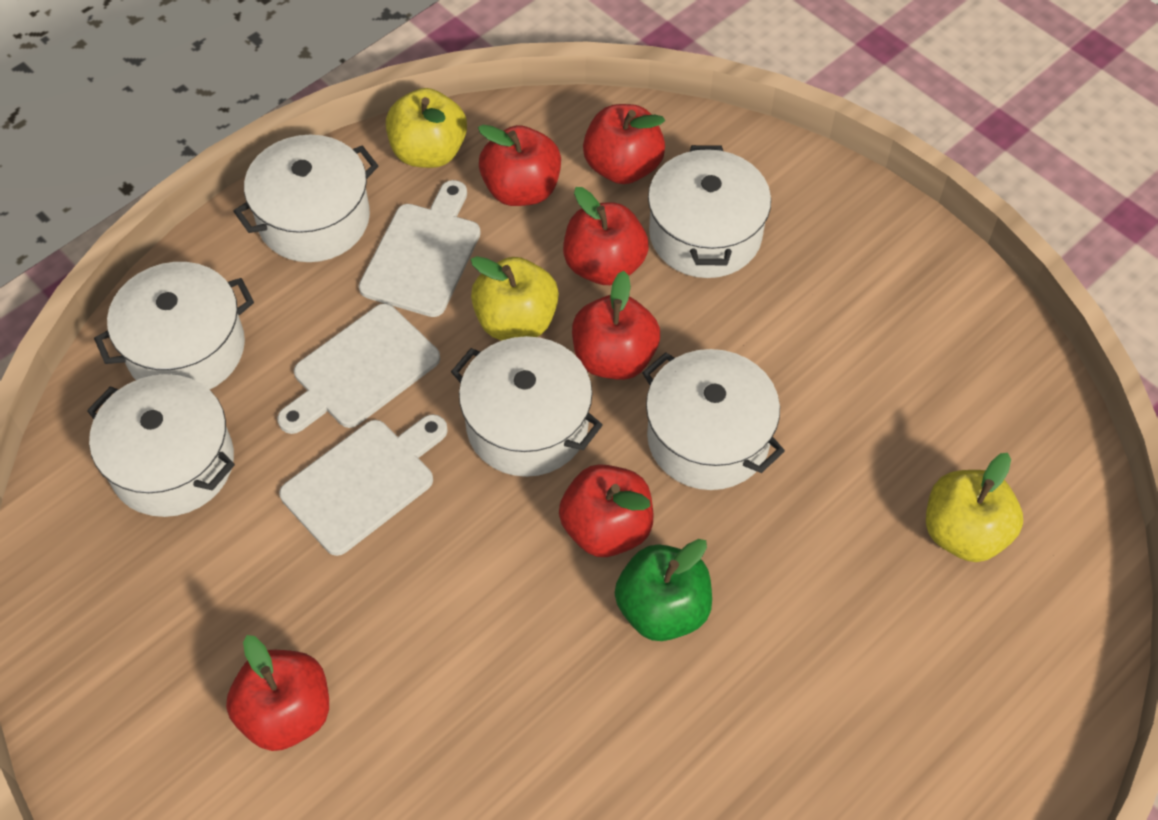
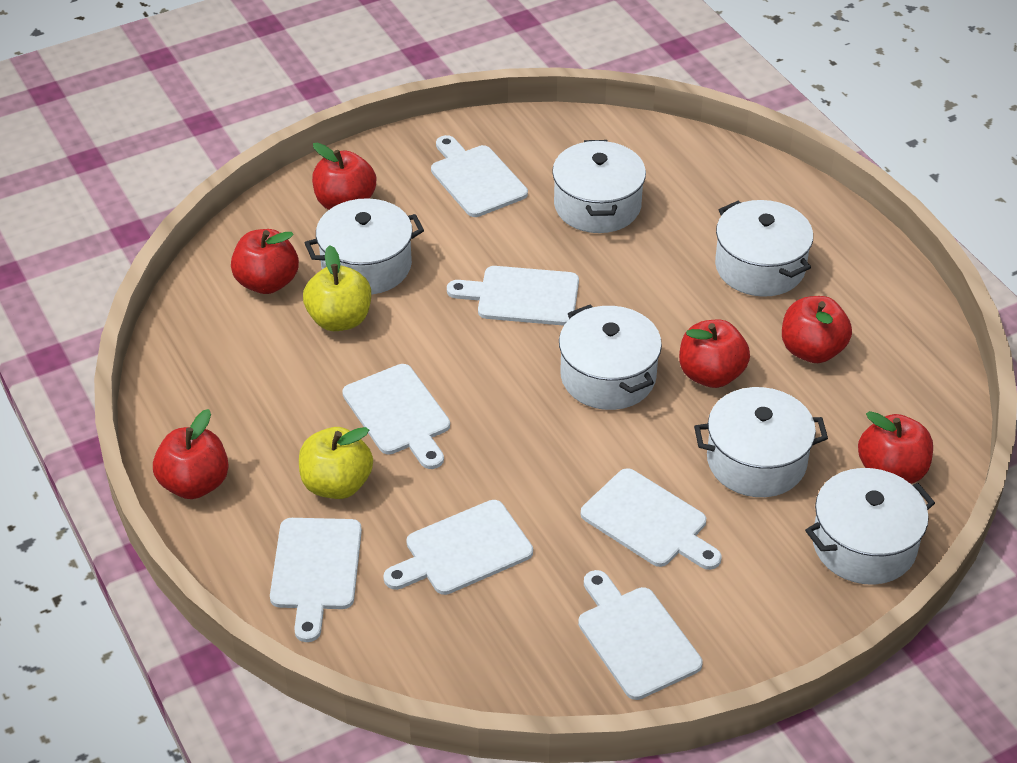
green apple: [615,539,712,641] = 1 -> none = 0
white cutting board: [277,303,440,434] [279,414,448,556] [359,180,481,317] = 3 -> [270,518,362,642] [342,364,450,469] [383,500,533,595] [431,135,528,217] [447,266,579,326] [578,570,703,700] [581,468,722,570] = 7
yellow apple: [386,88,467,168] [470,256,559,340] [926,453,1023,562] = 3 -> [299,427,373,499] [303,245,371,331] = 2

